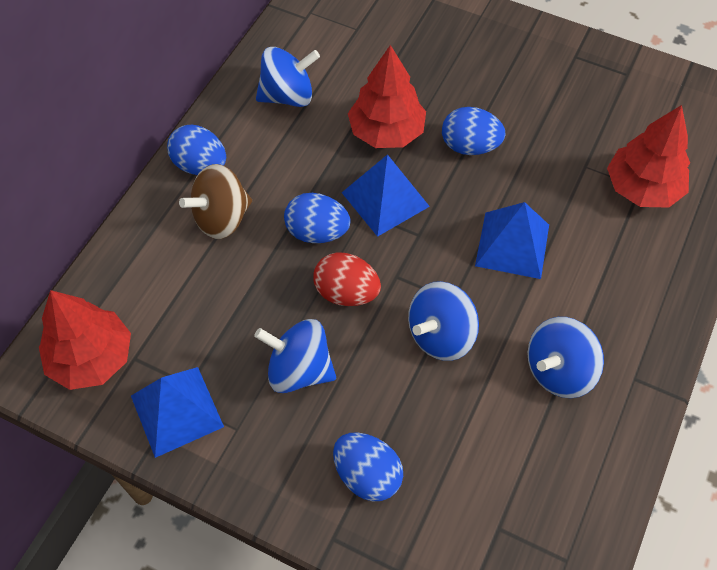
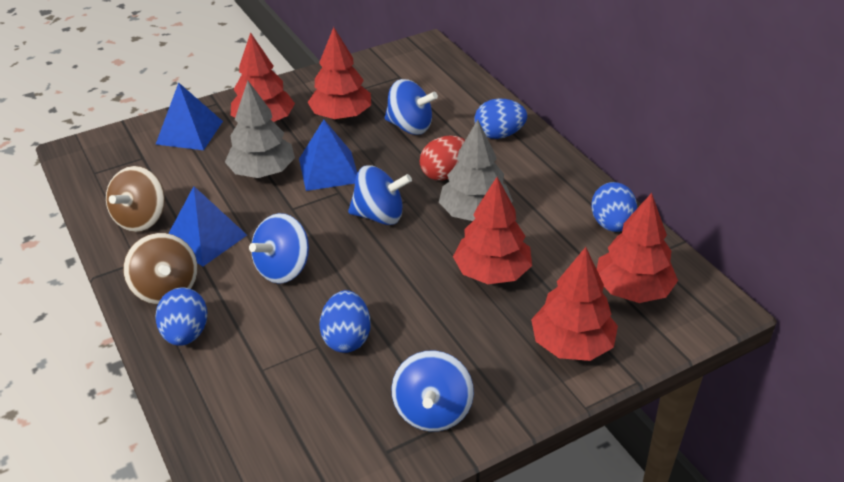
brown spinning top: [179,164,252,239] = 1 -> [106,166,165,232] [124,233,197,305] = 2
grey tree: none = 0 -> [225,81,295,178] [439,120,513,221] = 2
red tree: [39,290,131,390] [348,45,426,148] [607,105,690,208] = 3 -> [231,32,295,122] [307,27,371,120] [453,177,532,284] [531,247,618,361] [597,193,678,303] = 5

